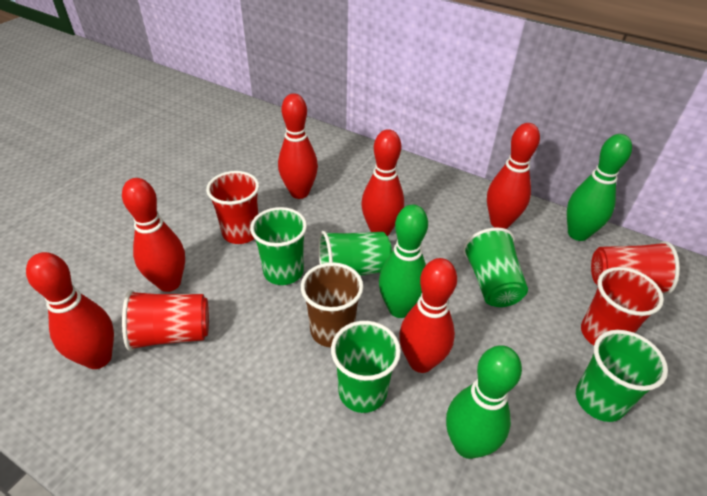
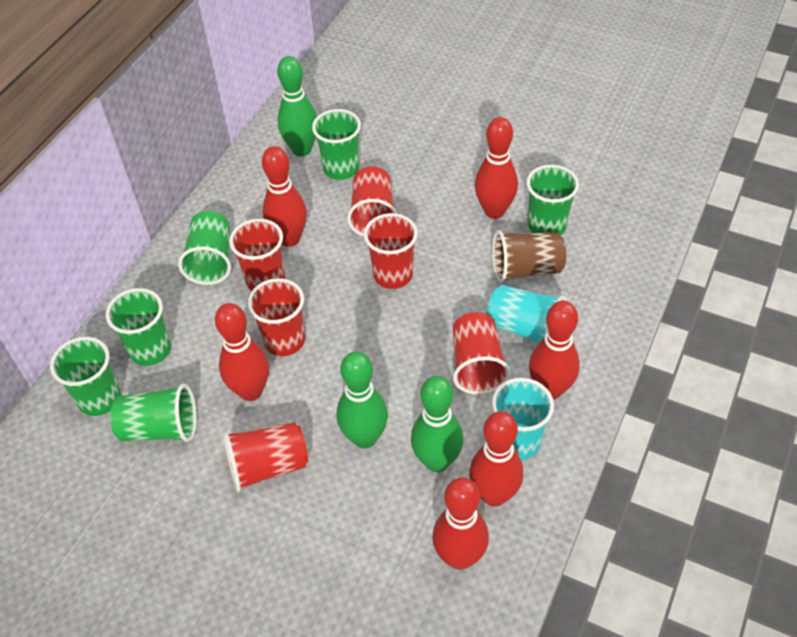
green cup: [250,207,307,285] [318,231,392,276] [331,321,401,413] [463,227,528,307] [576,330,668,422] = 5 -> [50,337,121,416] [106,288,171,366] [110,384,196,442] [178,211,231,285] [312,109,361,180] [526,165,579,235] = 6
red cup: [122,290,209,351] [206,171,259,244] [581,267,664,345] [591,241,680,295] = 4 -> [224,422,308,492] [229,219,285,291] [247,278,305,356] [347,166,397,236] [364,213,418,289] [453,312,510,395] = 6
turquoise cup: none = 0 -> [487,285,566,343] [492,378,554,460] = 2

